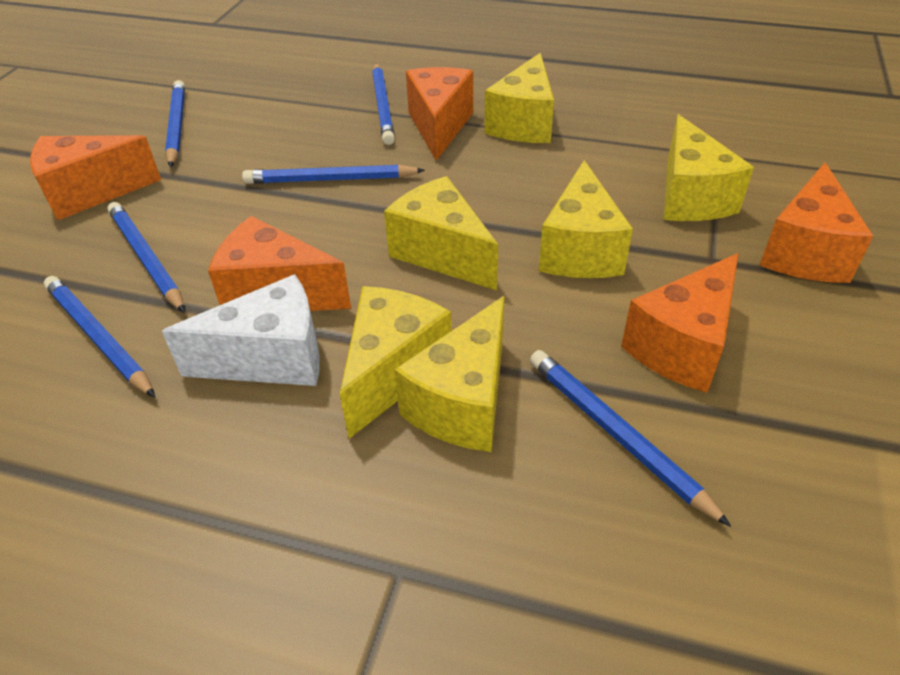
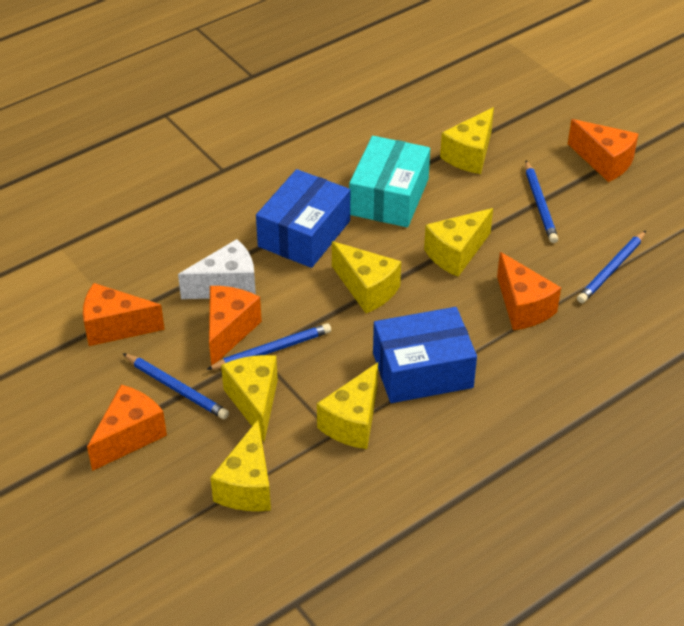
blue box: none = 0 -> [256,169,350,268] [373,307,477,403] = 2
blue pencil: [44,276,155,397] [107,202,185,313] [165,80,185,168] [242,164,425,184] [372,63,395,145] [530,350,731,527] = 6 -> [123,353,229,419] [206,323,331,370] [525,161,558,243] [577,231,646,303] = 4
turquoise box: none = 0 -> [349,136,430,227] = 1

